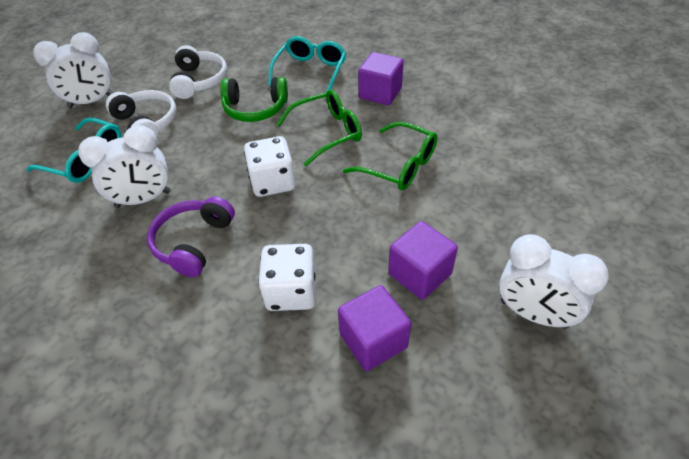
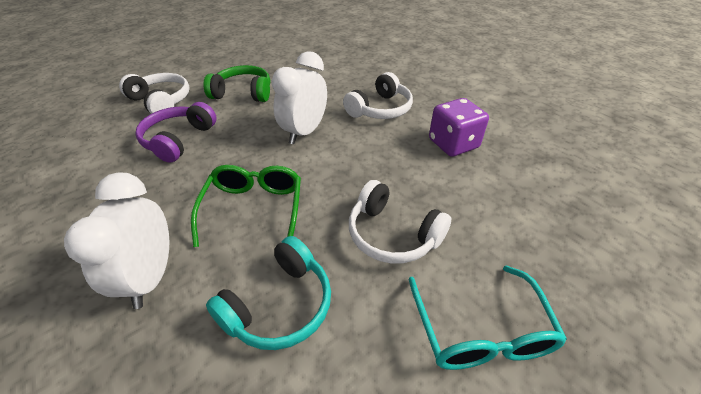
green glasses: [276,89,362,166] [343,122,438,191] = 2 -> [191,165,301,247] = 1
purple cube: [338,285,411,371] [358,52,404,106] [388,221,458,300] = 3 -> none = 0
purple dice: none = 0 -> [429,98,489,157] = 1
turquoise glasses: [26,117,121,183] [268,36,346,92] = 2 -> [408,266,567,370] = 1
turquoise headphones: none = 0 -> [206,236,331,350] = 1
white clock: [33,32,113,108] [78,125,171,208] [499,234,609,329] = 3 -> [64,172,169,309] [272,51,327,144] = 2
white dice: [244,136,295,197] [258,244,316,311] = 2 -> none = 0
white headphones: [106,90,177,137] [169,45,227,99] = 2 -> [119,73,190,114] [343,72,413,119] [349,180,451,264] = 3

